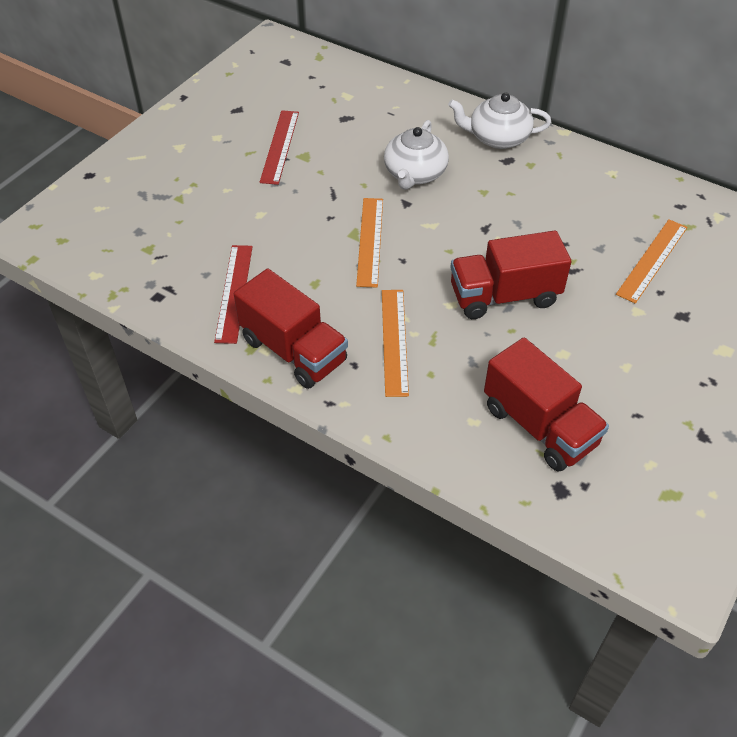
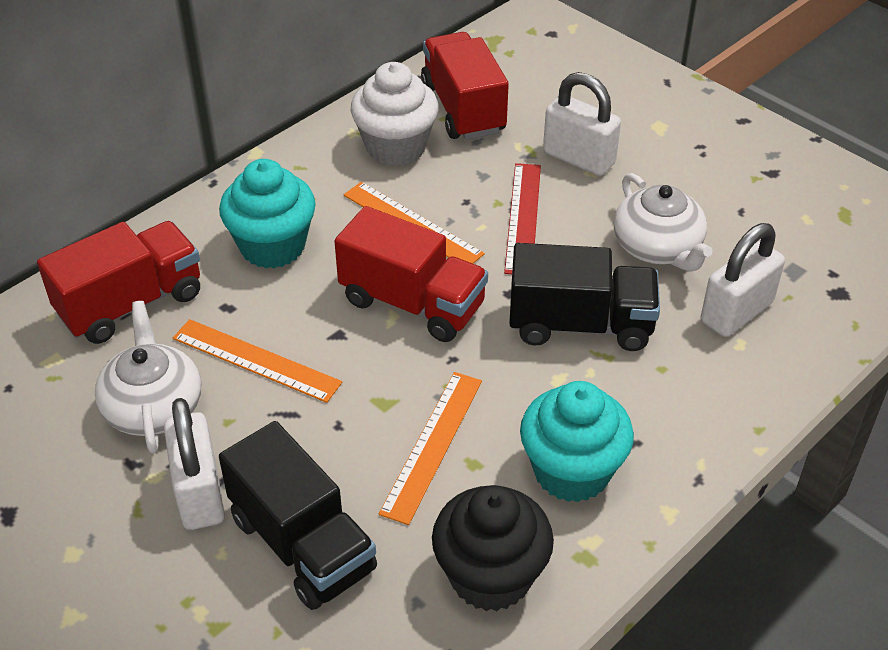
black cupcake: none = 0 -> [432,485,554,611] = 1
black truck: none = 0 -> [219,421,377,610] [509,243,660,351] = 2
red ruler: [214,245,253,344] [260,110,299,185] = 2 -> [504,163,541,274] = 1
turquoise cupcake: none = 0 -> [219,159,316,268] [520,381,634,502] = 2
white cupcake: none = 0 -> [351,62,438,166] = 1
white padlock: none = 0 -> [164,398,225,530] [543,72,621,176] [701,223,785,337] = 3

